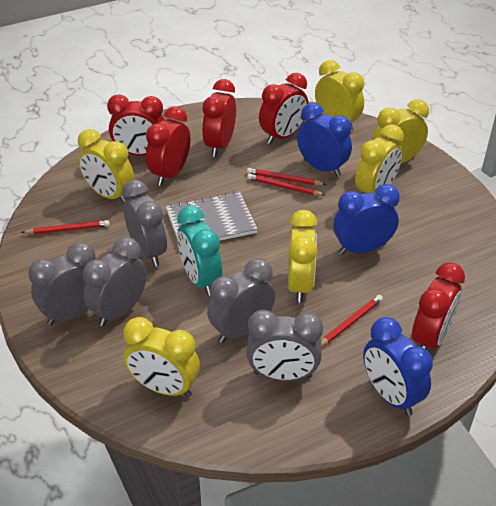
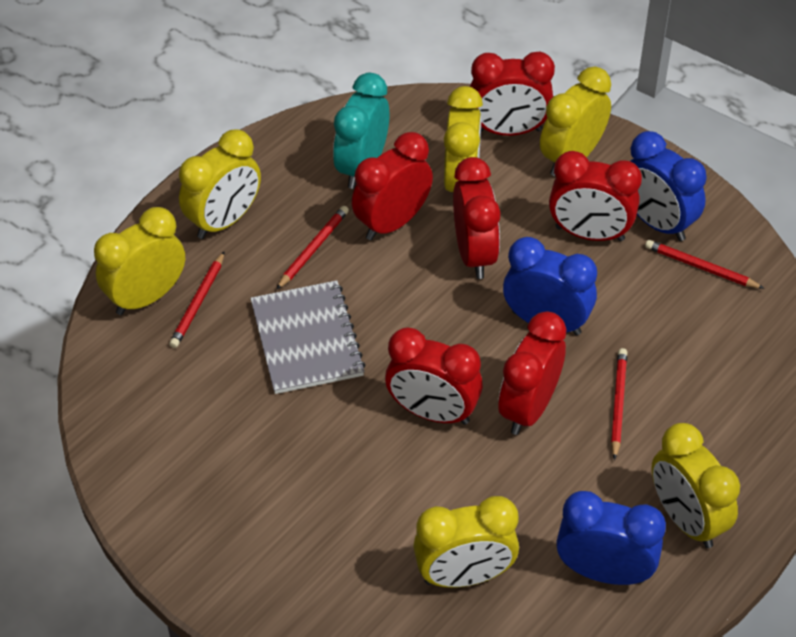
grey clock: [28,242,95,325] [83,237,147,327] [122,180,167,267] [207,258,275,343] [246,310,323,381] = 5 -> none = 0
red clock: [107,94,164,156] [146,106,190,186] [202,79,236,157] [259,73,308,144] [412,262,465,350] = 5 -> [352,132,433,240] [385,327,483,425] [453,157,500,279] [470,51,555,136] [498,312,566,435] [549,151,642,241] = 6

